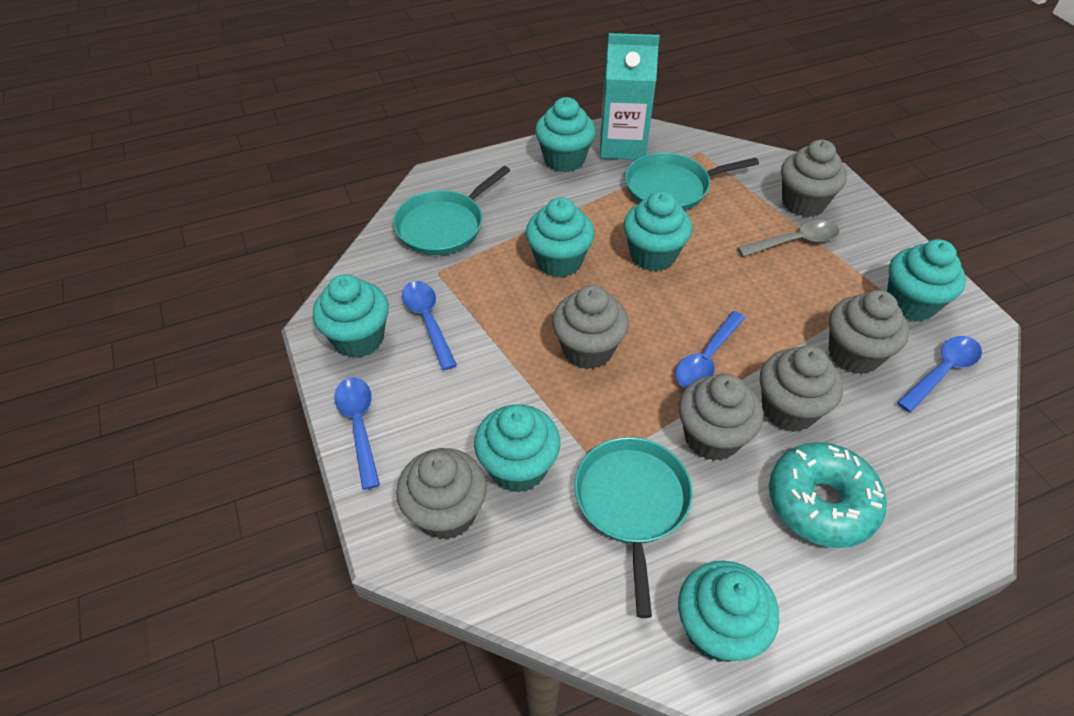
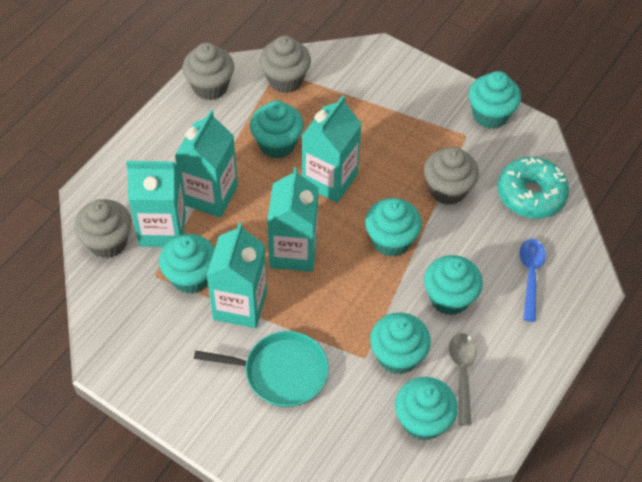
blue spoon: [334,377,380,490] [402,281,457,370] [675,311,745,388] [897,336,982,413] = 4 -> [519,239,546,322] = 1
grey cupcake: [396,448,487,540] [552,285,629,369] [679,374,763,461] [760,346,843,432] [781,139,847,217] [828,290,909,374] = 6 -> [74,199,132,258] [182,42,234,100] [260,36,311,93] [424,147,479,205] = 4
turquoise carton: [600,33,660,160] = 1 -> [126,161,186,247] [175,110,238,218] [206,222,267,328] [267,167,318,272] [302,95,362,203] = 5
turquoise pan: [393,166,510,255] [574,437,693,618] [625,153,759,210] = 3 -> [194,331,329,407] = 1

